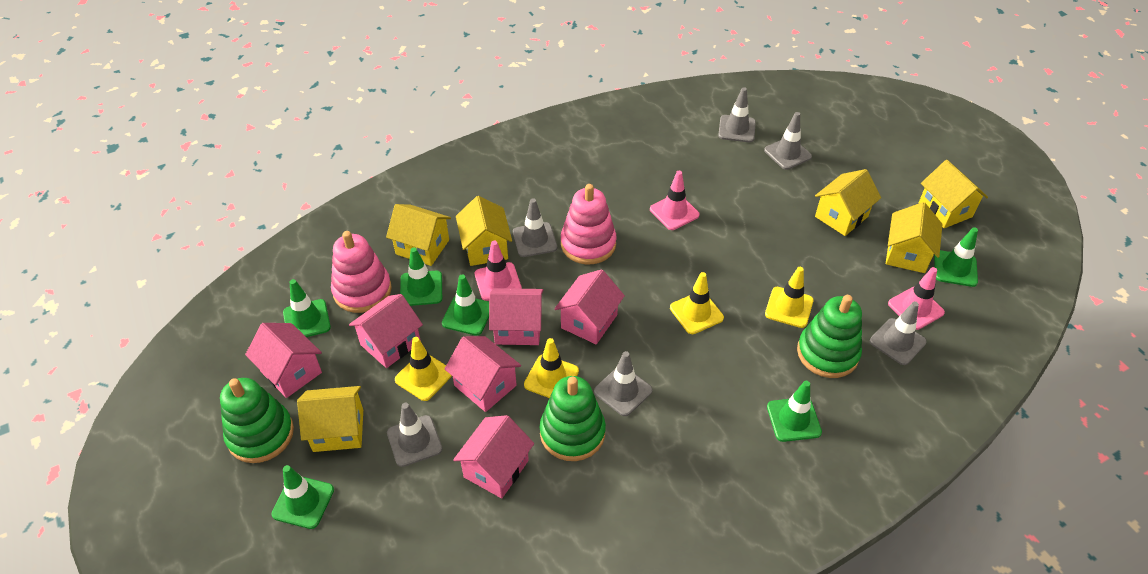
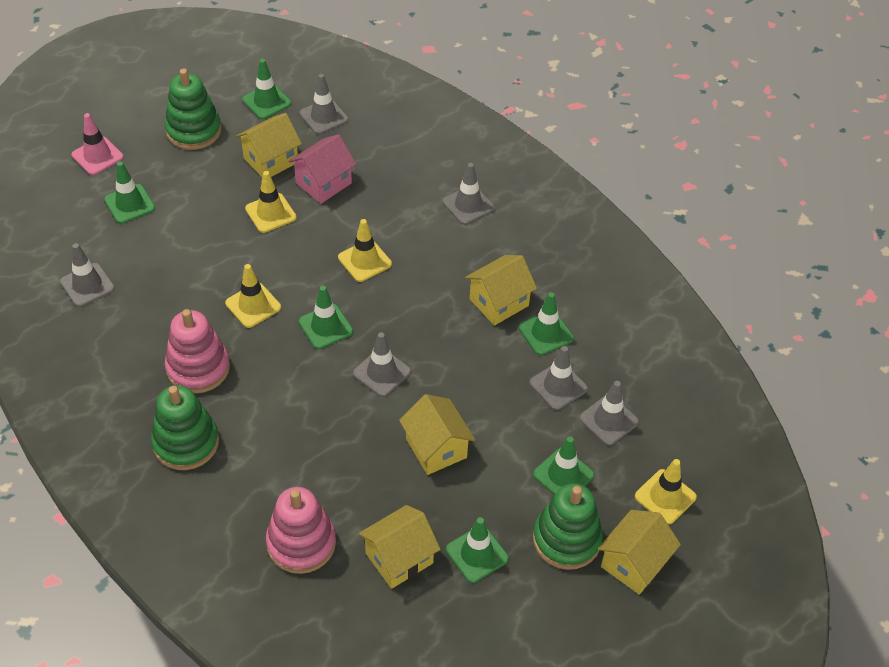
pink house: [245,323,322,398] [349,294,423,368] [445,336,521,412] [453,415,534,498] [489,288,543,345] [554,269,625,344] = 6 -> [288,134,356,204] = 1
pink traffic cone: [475,241,522,301] [650,171,700,230] [888,267,945,330] = 3 -> [72,113,124,175] = 1
yellow house: [297,386,363,452] [386,204,451,266] [456,196,512,266] [815,169,881,236] [886,202,942,273] [919,160,988,228] = 6 -> [236,113,302,177] [358,505,441,589] [399,394,475,475] [465,255,537,326] [598,510,681,595] = 5

